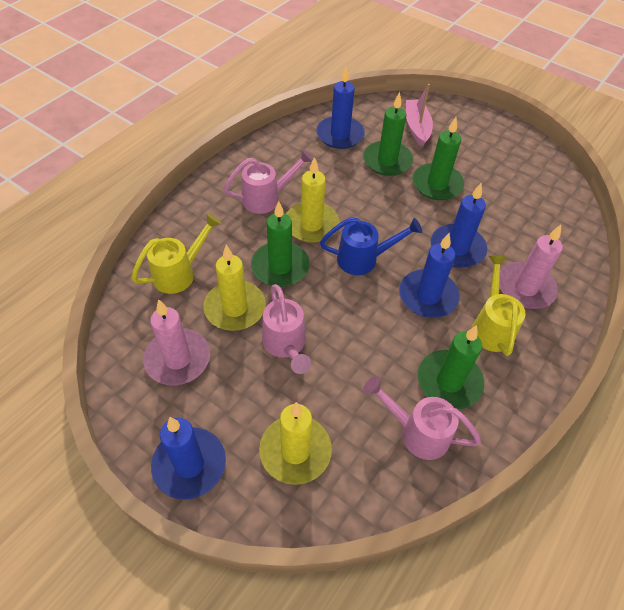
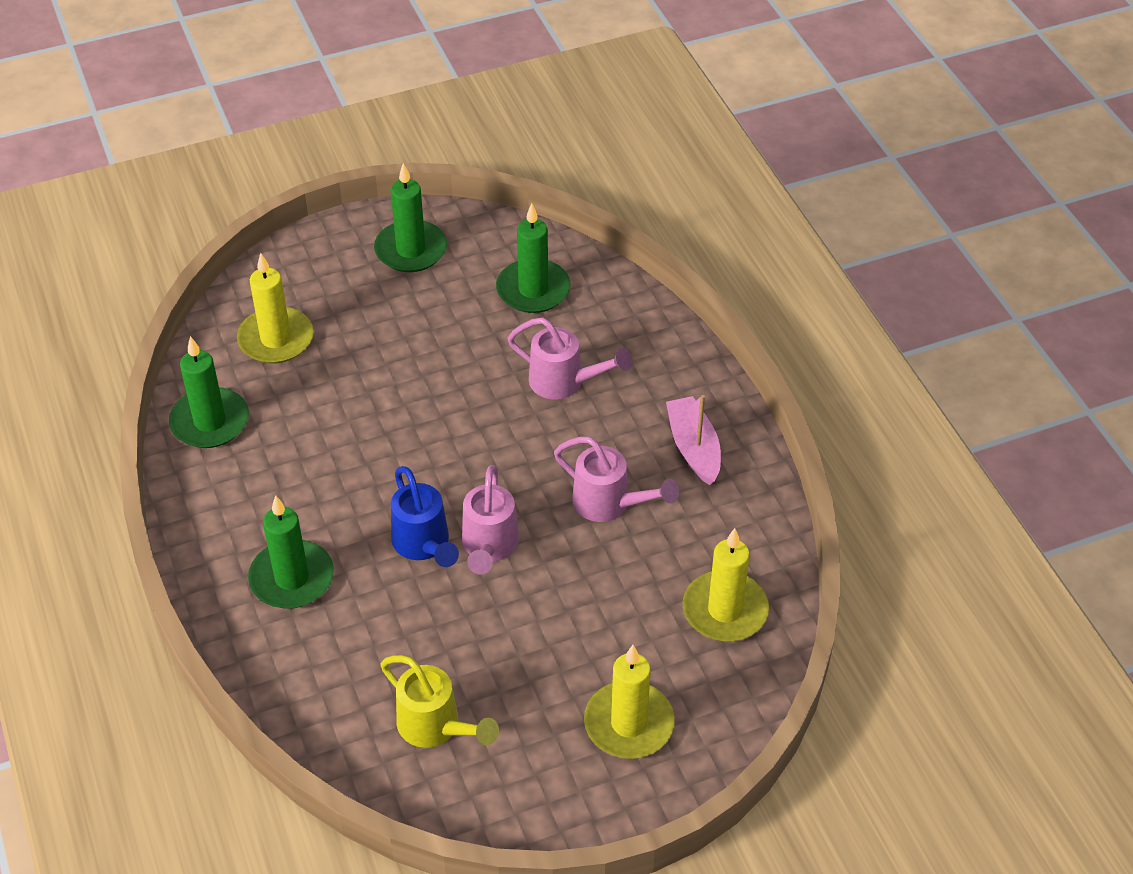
blue candle: [151,417,226,500] [316,67,365,149] [399,233,460,318] [431,183,487,268] = 4 -> none = 0
pink candle: [143,299,210,386] [499,225,563,309] = 2 -> none = 0
yellow watering can: [131,213,222,294] [472,256,526,356] = 2 -> [380,655,499,748] = 1

